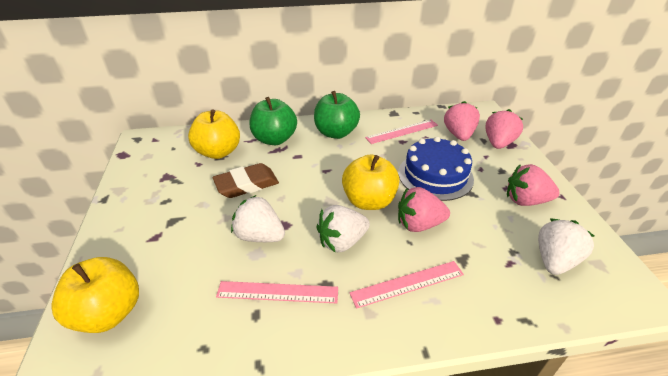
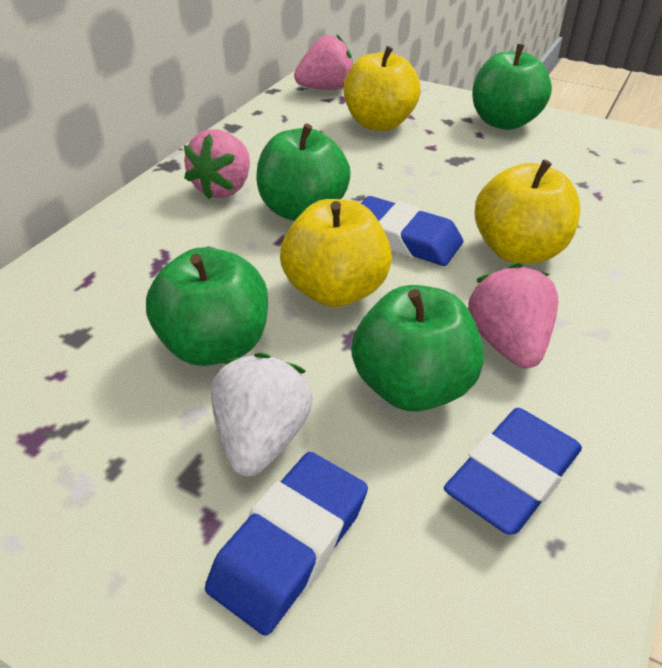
blue cake: [398,137,474,201] = 1 -> none = 0
blue eraser: none = 0 -> [205,452,368,636] [361,196,463,266] [444,408,582,535] = 3
brown eraser: [213,163,279,198] = 1 -> none = 0
green apple: [249,97,297,145] [314,91,360,139] = 2 -> [146,247,268,366] [256,124,351,221] [351,285,484,412] [472,44,552,130] = 4
pink ruler: [216,281,338,303] [349,261,464,309] [365,119,438,144] = 3 -> none = 0
pink strawberry: [398,187,450,232] [444,101,480,141] [486,109,523,149] [507,164,560,206] = 4 -> [184,130,250,199] [294,34,353,90] [468,263,558,369] = 3
white strawberry: [231,195,285,242] [317,205,370,252] [538,219,594,275] = 3 -> [211,352,313,476] = 1

